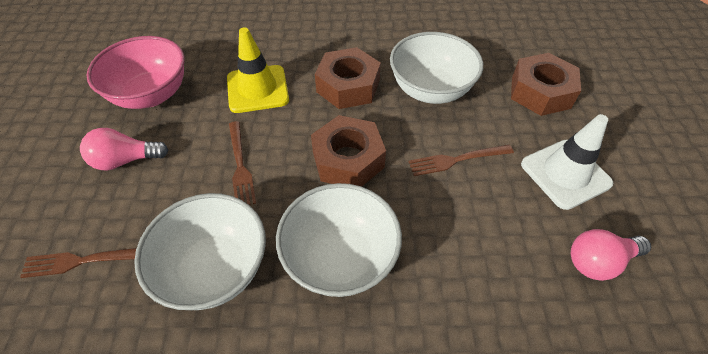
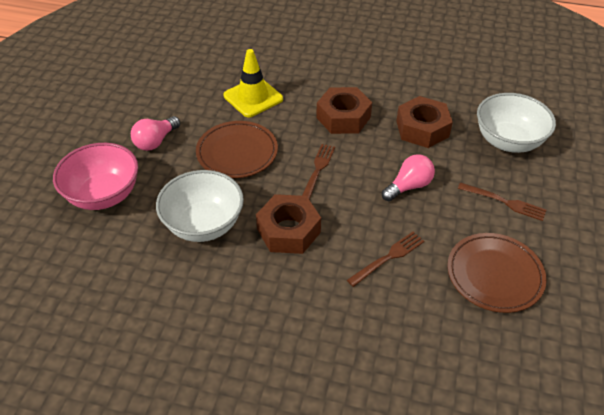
brown plate: none = 0 -> [196,121,278,178] [447,233,547,313] = 2
white bowl: [134,193,266,310] [276,183,402,297] [390,32,483,104] = 3 -> [156,170,244,242] [477,93,556,153] = 2
white traffic cone: [521,114,613,210] = 1 -> none = 0

